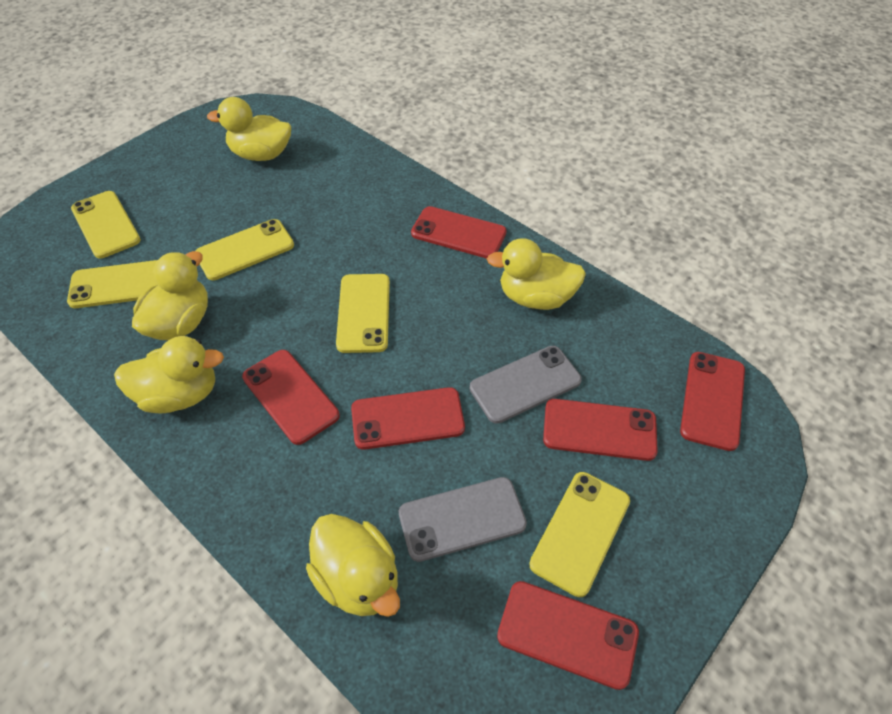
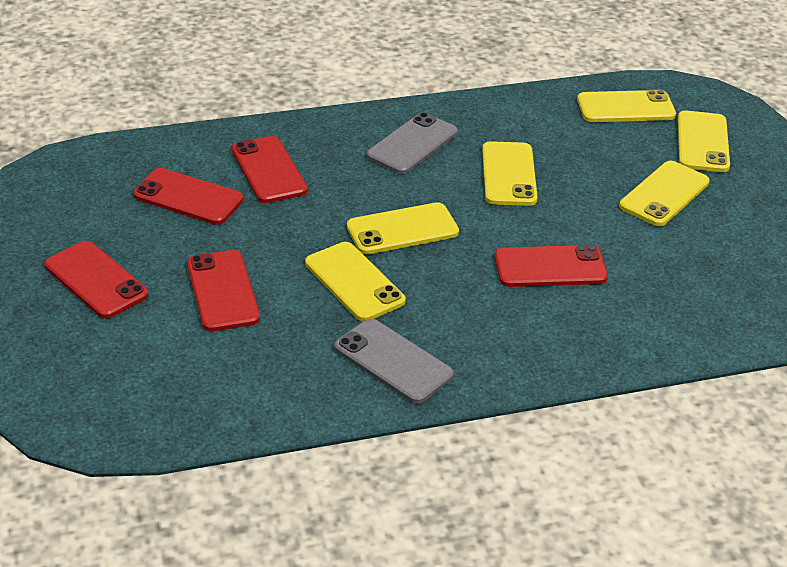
red phone: [242,350,340,445] [351,387,465,450] [411,206,507,259] [497,581,639,690] [543,399,658,461] [680,352,745,451] = 6 -> [44,241,148,319] [133,168,243,225] [187,250,260,331] [232,136,308,203] [494,245,608,287] = 5
yellow duck: [114,336,224,413] [132,251,208,340] [207,97,291,161] [306,514,400,617] [487,238,586,310] = 5 -> none = 0
yellow phone: [67,260,158,308] [71,191,141,259] [196,219,294,280] [336,274,390,353] [529,472,630,597] = 5 -> [305,242,405,321] [347,202,459,254] [482,141,538,206] [577,90,676,122] [619,161,710,226] [678,110,730,172] = 6

